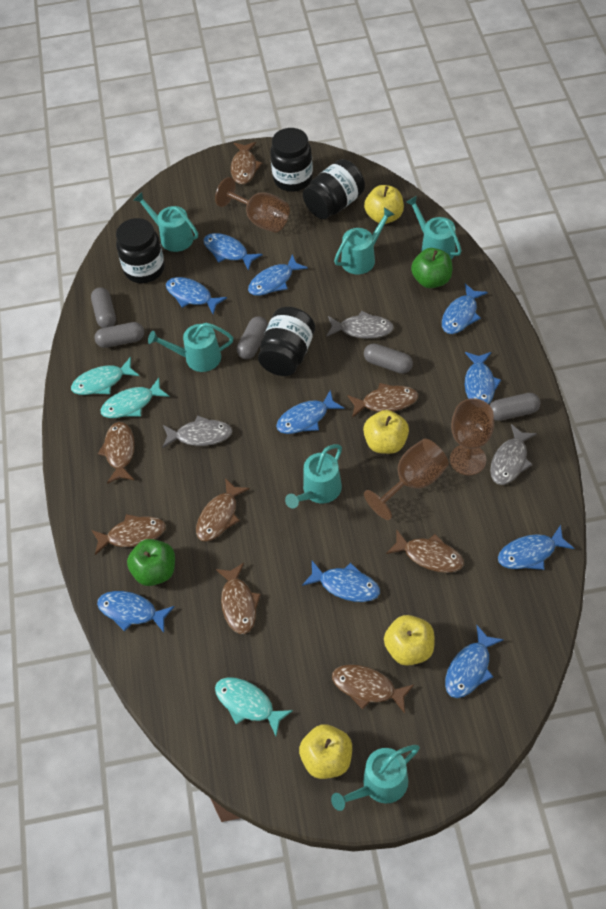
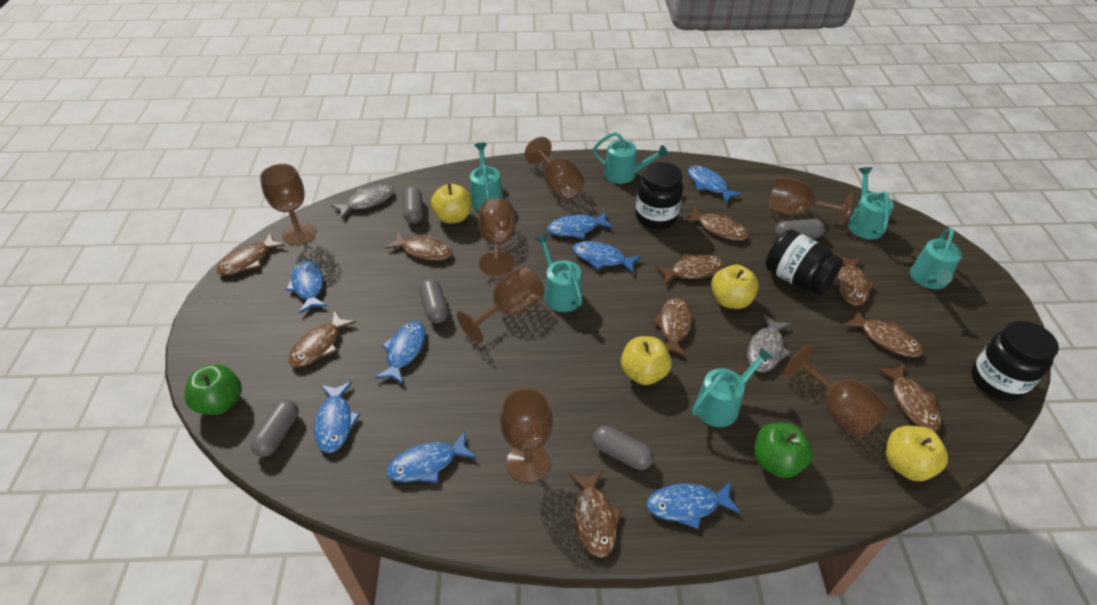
black jar: [116,218,165,283] [258,307,315,376] [270,128,313,192] [303,159,365,219] = 4 -> [636,162,683,229] [766,229,843,295] [971,321,1059,401] = 3
blue fish: [97,591,175,633] [166,277,227,315] [204,233,263,271] [248,254,308,296] [276,390,344,434] [302,561,380,602] [442,284,488,334] [445,625,504,698] [465,352,501,404] [498,525,575,570] = 10 -> [286,260,327,314] [314,382,360,453] [375,321,425,384] [386,431,476,483] [547,211,614,239] [573,241,641,274] [647,481,741,529] [688,166,742,204] = 8
brown fish: [92,514,166,555] [98,422,135,484] [196,478,250,542] [216,563,261,634] [231,142,262,184] [332,665,414,713] [347,383,418,418] [386,529,464,573] = 8 -> [216,233,285,275] [289,311,356,367] [385,232,452,261] [569,470,622,558] [651,298,692,357] [655,254,725,285] [683,206,749,241] [836,254,875,306] [843,308,923,357] [877,364,941,431] = 10
brown goblet: [215,177,290,233] [364,439,449,520] [450,398,494,475] = 3 -> [260,164,316,245] [457,266,544,343] [478,198,515,276] [500,388,553,483] [525,137,585,199] [769,177,853,225] [784,345,889,438] = 7
grey fish: [162,416,232,448] [326,311,394,339] [490,424,537,485] = 3 -> [331,185,394,219] [747,314,791,372] = 2
turquoise fish: [71,357,139,395] [100,378,170,418] [215,677,293,736] = 3 -> none = 0

